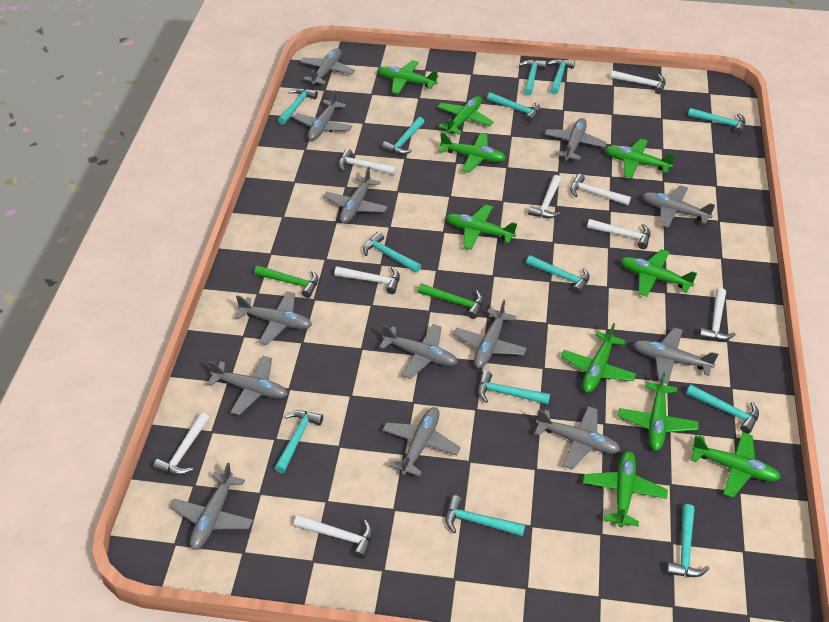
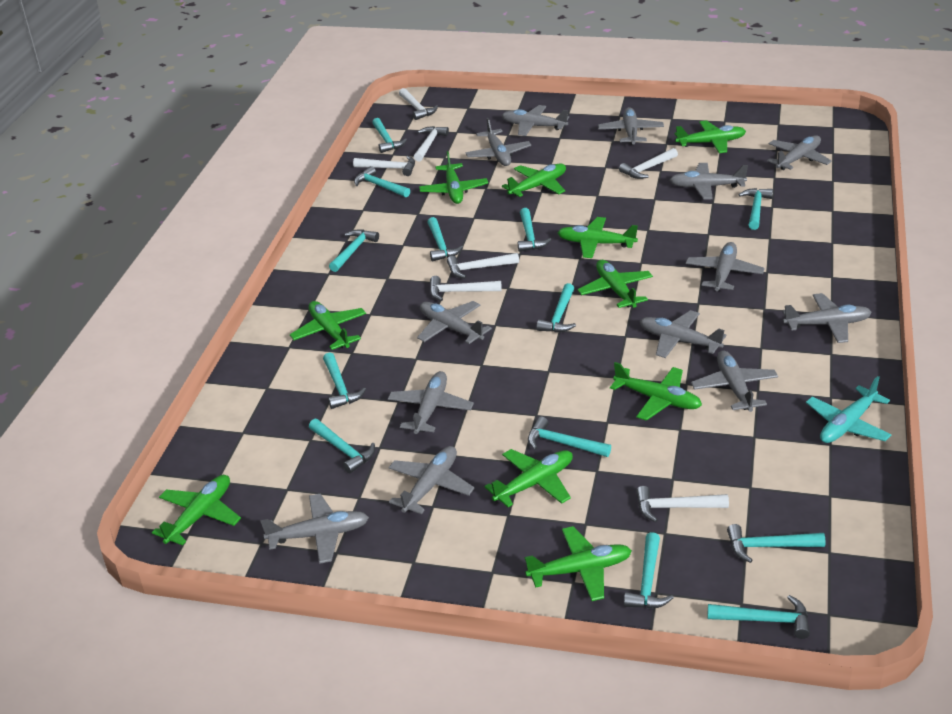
green hammer: [254,266,319,298] [418,283,483,319] = 2 -> none = 0
turquoise plane: none = 0 -> [806,376,891,443] = 1
white hammer: [153,412,209,475] [294,515,373,559] [334,266,400,294] [339,149,397,175] [528,175,561,218] [570,174,631,205] [587,219,650,249] [611,71,666,94] [699,288,736,341] = 9 -> [353,156,415,176] [399,88,438,120] [414,126,449,162] [430,276,502,301] [447,253,519,278] [619,148,678,179] [636,486,729,522] = 7

